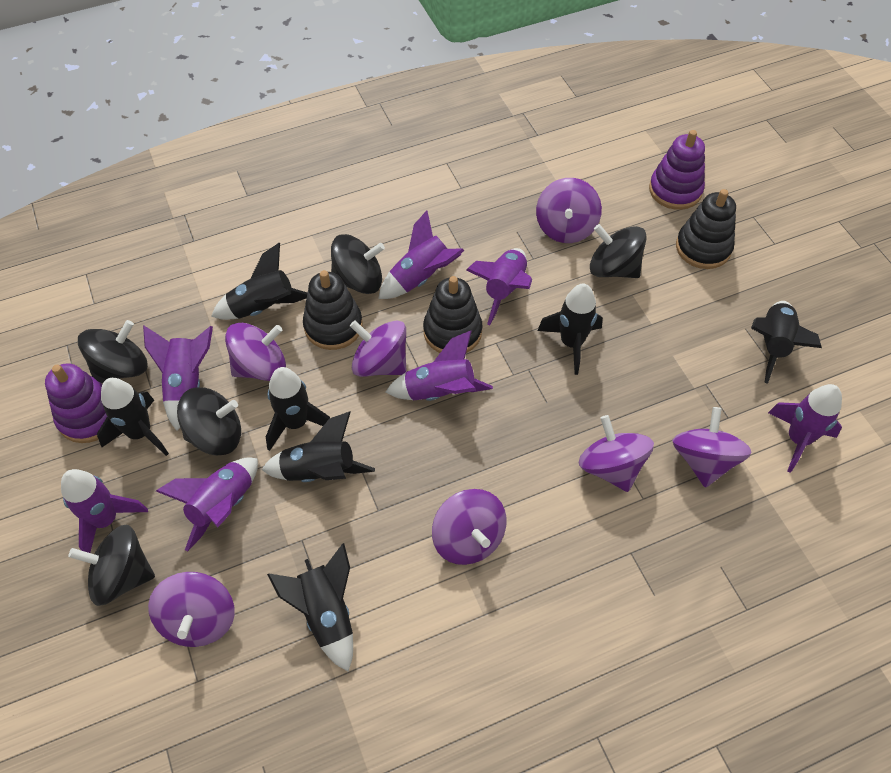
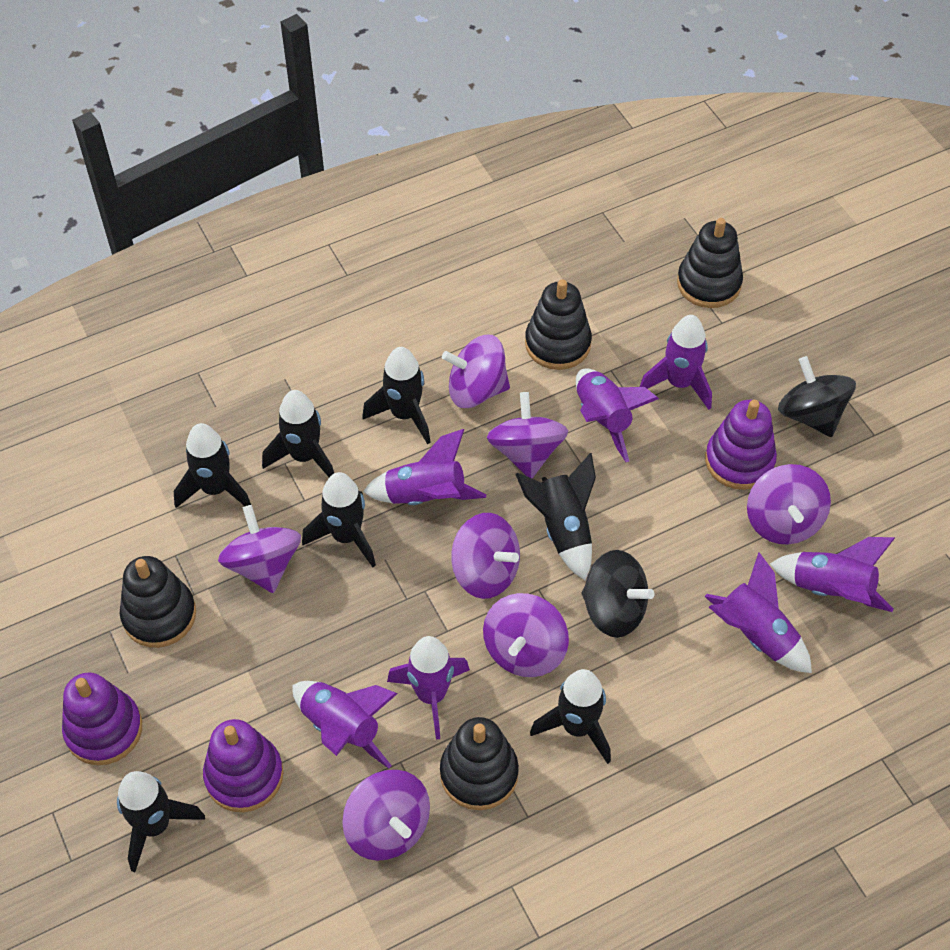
black spinning top: [68,525,155,606] [78,320,148,383] [177,387,241,456] [331,234,385,294] [590,224,647,278] = 5 -> [581,550,654,638] [778,356,856,437] = 2
black stacking toy: [303,270,363,350] [423,276,483,353] [676,189,736,269] = 3 -> [120,556,196,648] [440,717,519,810] [525,279,592,370] [677,218,743,308] = 4
purple stacking toy: [45,363,107,443] [649,130,705,210] = 2 -> [62,672,142,765] [203,719,284,812] [705,400,777,490] = 3

